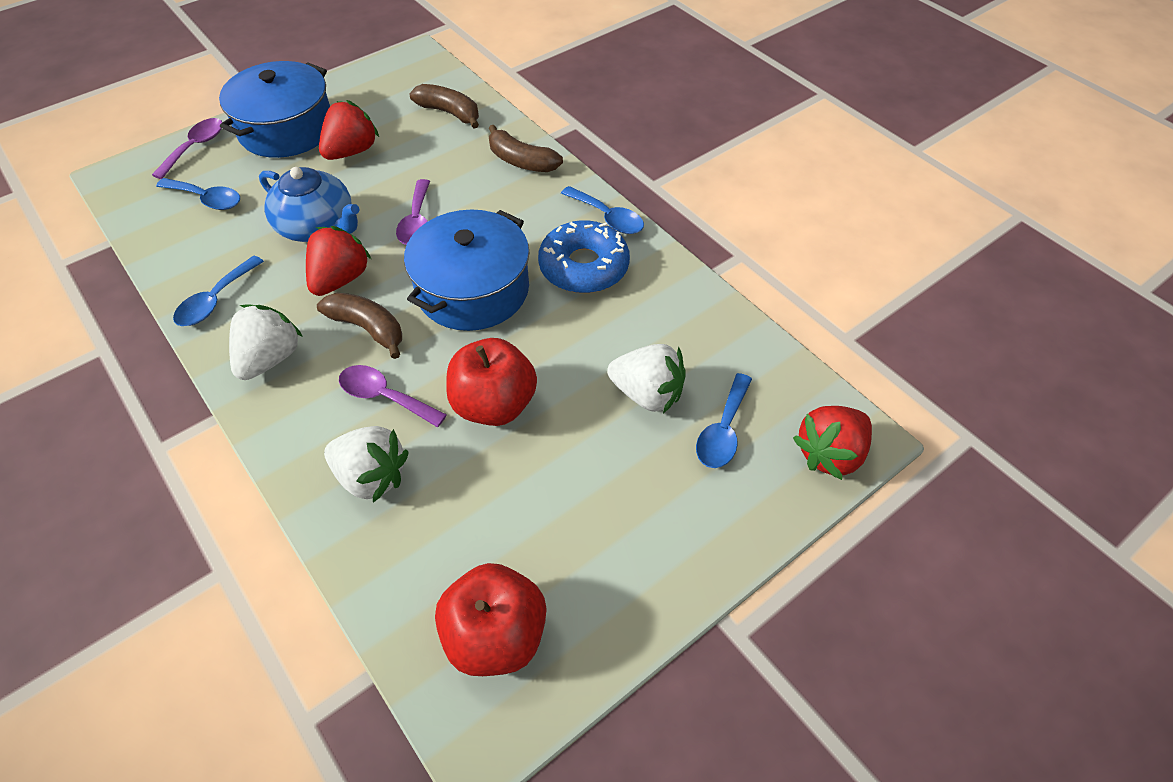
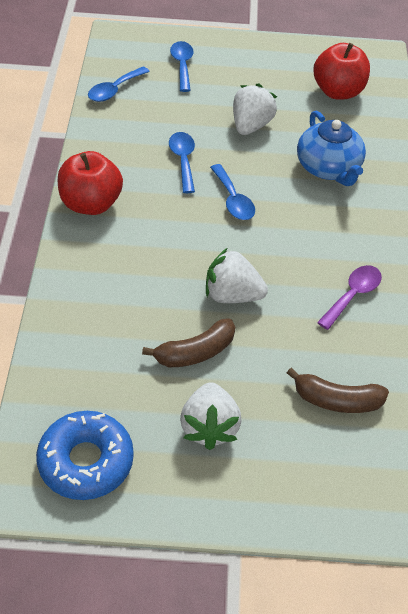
blue pot: [219,61,330,158] [404,210,529,331] = 2 -> none = 0
brown banana: [317,293,402,359] [409,84,479,128] [489,125,563,172] = 3 -> [142,318,235,367] [287,368,389,413] = 2
purple spoon: [152,118,223,179] [339,365,447,427] [396,179,430,245] = 3 -> [317,265,382,330] = 1
red strawberry: [306,226,371,296] [319,100,379,160] [793,406,872,480] = 3 -> none = 0

